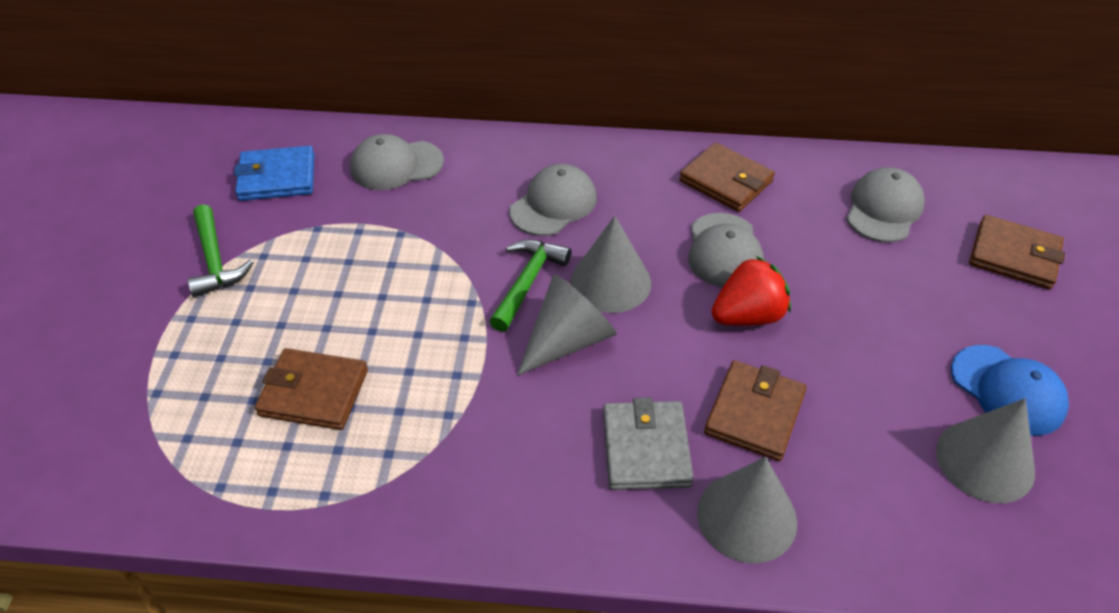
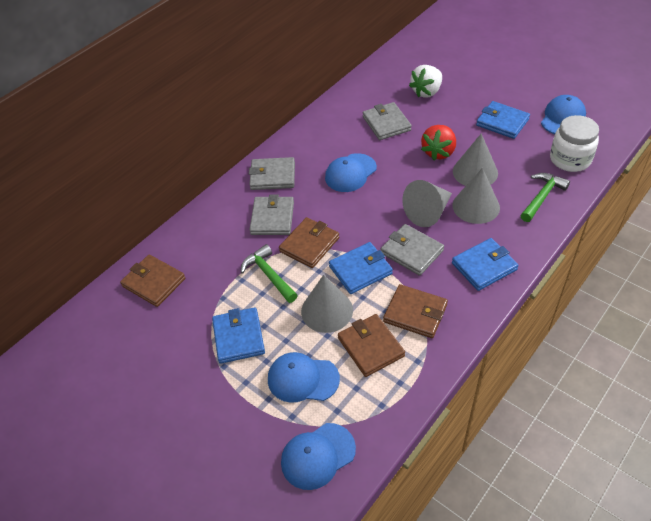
blue cap: [951,345,1069,436] = 1 -> [268,352,340,403] [281,423,356,490] [325,153,377,192] [541,95,586,134] = 4
blue wallet: [234,146,314,201] = 1 -> [212,307,265,364] [329,242,393,294] [452,238,519,291] [476,101,530,139] = 4
grey cap: [350,134,444,190] [509,164,597,236] [688,213,764,287] [846,167,925,242] = 4 -> none = 0
grey wallet: [603,397,694,490] = 1 -> [249,157,295,190] [249,194,294,235] [363,102,412,140] [381,224,444,276] = 4
white jar: none = 0 -> [550,115,599,172] = 1
white strawberry: none = 0 -> [409,65,442,98] = 1

